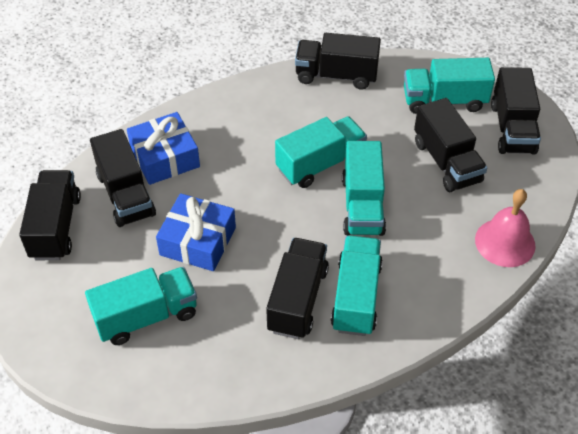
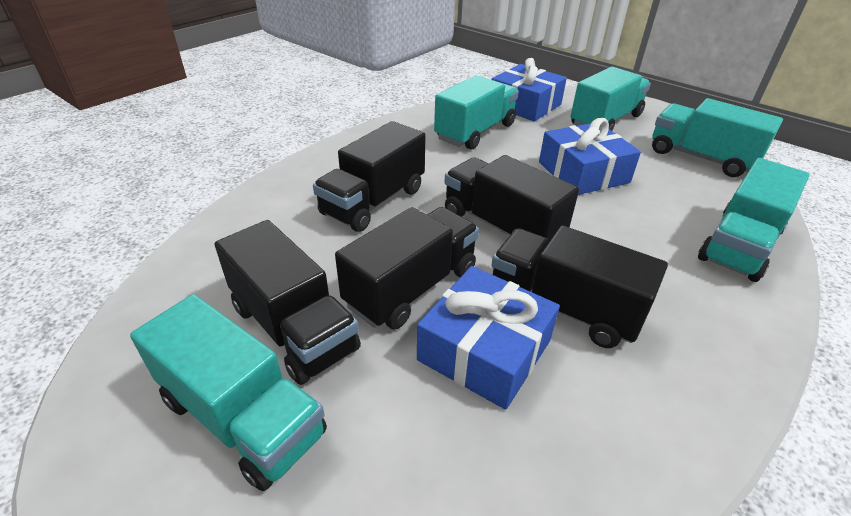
black truck: [19,170,81,260] [90,129,156,227] [266,238,329,339] [295,33,381,90] [414,98,487,192] [491,67,541,155] = 6 -> [214,220,361,385] [313,121,426,232] [335,207,479,329] [444,155,579,241] [492,226,668,348] = 5
blue gift: [127,112,200,185] [156,193,236,271] = 2 -> [417,266,560,410] [492,58,567,121] [539,118,641,195] = 3
pink bell: [475,189,536,267] = 1 -> none = 0

